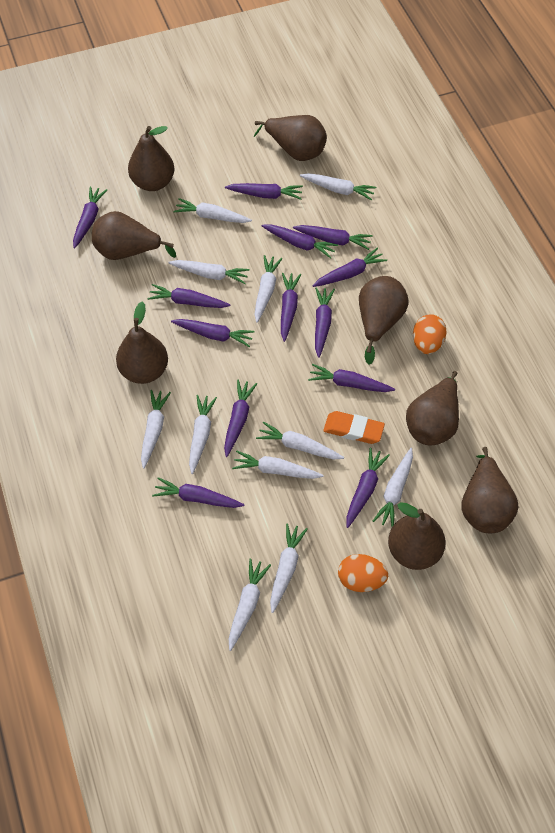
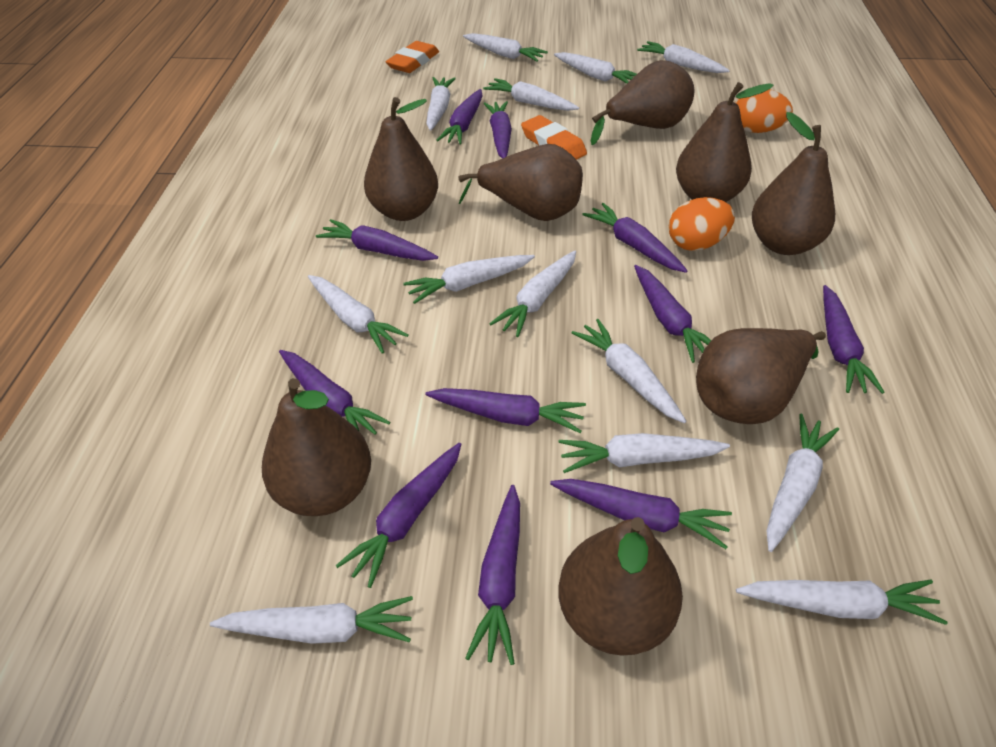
orange eraser: [323,411,385,444] = 1 -> [386,41,439,73] [521,115,587,160] = 2
purple carrot: [73,187,107,248] [147,284,230,308] [152,477,245,508] [171,319,255,347] [224,380,257,457] [225,183,303,200] [262,224,338,258] [281,273,301,342] [293,225,373,250] [308,364,395,392] [313,248,387,287] [315,287,335,358] [346,448,390,528] = 13 -> [279,350,390,435] [316,219,438,261] [335,443,462,588] [426,388,586,433] [437,89,483,145] [465,485,520,665] [483,101,512,159] [550,479,732,549] [582,203,688,273] [634,265,711,363] [823,285,884,394] = 11
white carrot: [141,390,171,469] [168,260,250,284] [174,198,252,223] [189,395,217,474] [229,558,271,651] [232,451,324,479] [255,255,282,323] [256,422,344,459] [270,523,308,613] [300,173,376,200] [373,448,413,527] = 11 -> [210,596,413,644] [308,275,409,354] [403,255,535,304] [426,77,456,131] [463,33,548,62] [483,78,579,111] [489,251,576,337] [554,52,637,84] [558,433,730,473] [572,319,687,423] [637,41,730,73] [736,580,947,625] [766,414,839,552] = 13

